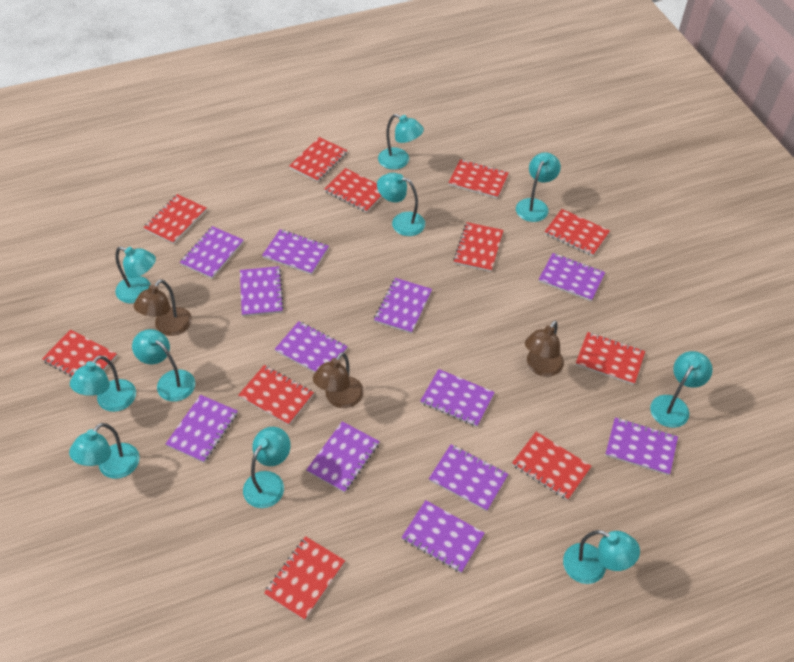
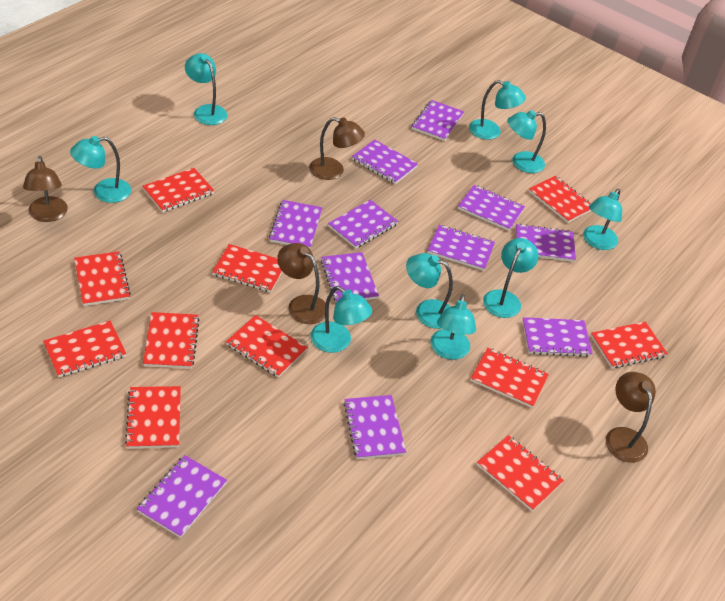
brown lamp: [134,279,192,336] [313,352,364,408] [525,321,564,377] = 3 -> [23,156,68,222] [277,243,326,324] [309,117,365,180] [606,372,656,463] = 4
purple notebook: [166,395,238,463] [180,226,244,279] [240,266,284,316] [262,229,329,275] [275,321,348,373] [306,421,380,493] [374,278,432,334] [401,500,485,573] [420,369,495,427] [429,444,508,511] [539,253,605,301] [605,417,678,475] = 12 -> [137,455,227,538] [269,200,322,249] [321,252,379,302] [328,200,398,248] [343,395,406,459] [352,140,418,184] [412,100,464,141] [427,225,495,271] [458,185,525,231] [516,224,576,262] [522,317,593,357] = 11
turquoise lamp: [69,423,140,479] [70,355,136,412] [115,247,156,303] [132,329,195,401] [243,427,291,508] [377,173,425,236] [378,114,424,170] [516,152,561,222] [563,530,640,584] [650,351,713,428] = 10 -> [70,136,131,203] [185,53,227,125] [310,286,372,353] [406,253,453,329] [431,294,476,360] [469,80,526,140] [483,238,539,318] [507,110,546,173] [583,189,622,250] = 9

